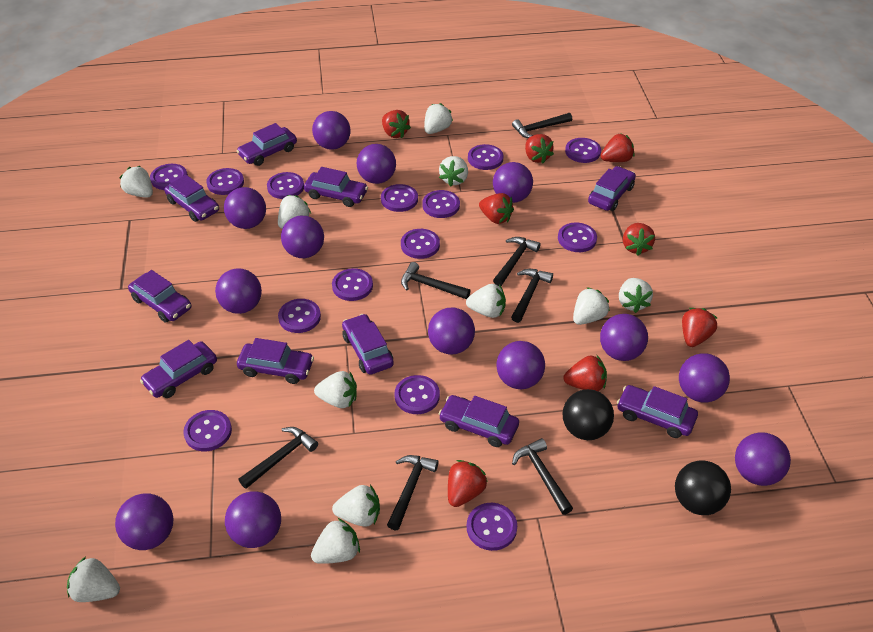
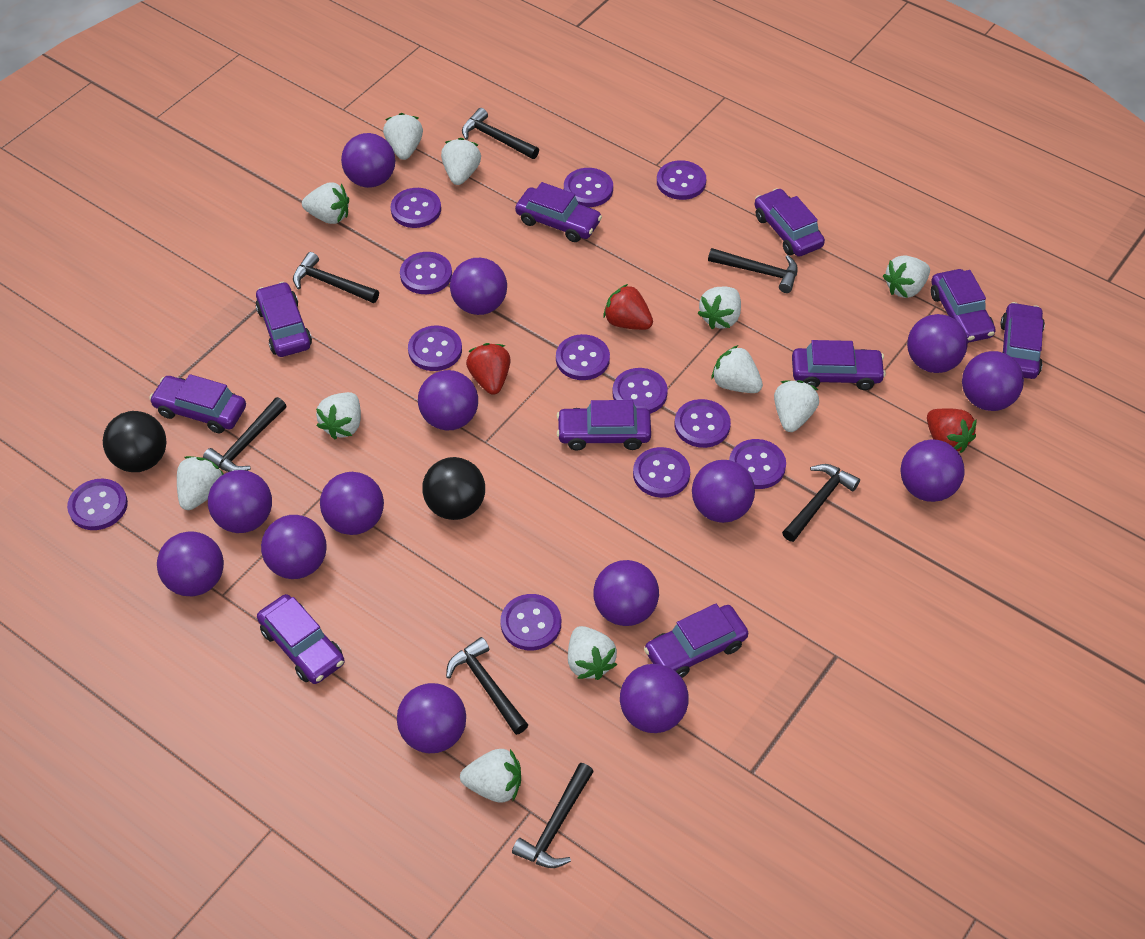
purple ball: [115,493,173,550] [215,268,262,314] [224,187,266,229] [225,492,281,548] [281,215,324,258] [312,111,351,150] [357,144,396,184] [428,308,475,354] [493,162,533,203] [496,341,545,389] [600,314,648,361] [679,353,730,402] [735,432,791,486] = 13 -> [157,531,224,597] [208,470,272,533] [261,515,327,579] [320,472,384,535] [341,133,395,188] [397,683,466,753] [418,370,478,431] [450,258,507,315] [593,560,659,626] [620,664,689,733] [692,460,755,523] [900,439,965,502] [907,314,968,373] [962,351,1024,411] = 14
purple button: [150,164,188,190] [183,410,232,451] [206,168,244,195] [267,172,304,199] [278,299,321,333] [332,268,373,301] [381,184,418,212] [394,375,440,414] [401,229,440,259] [422,190,460,218] [467,503,517,551] [468,144,503,170] [558,223,597,252] [565,138,601,163] = 14 -> [67,479,128,530] [391,188,441,228] [400,252,452,294] [408,326,462,371] [500,594,561,651] [556,334,610,380] [564,168,613,207] [612,368,668,414] [633,447,690,498] [657,160,706,200] [675,399,731,448] [729,439,786,489] = 12
red strawberry: [382,110,411,138] [448,460,488,507] [479,193,514,224] [525,134,554,163] [564,355,607,391] [601,133,635,162] [623,223,655,256] [682,308,717,347] = 8 -> [466,343,511,395] [603,284,653,330] [927,408,977,453] = 3

